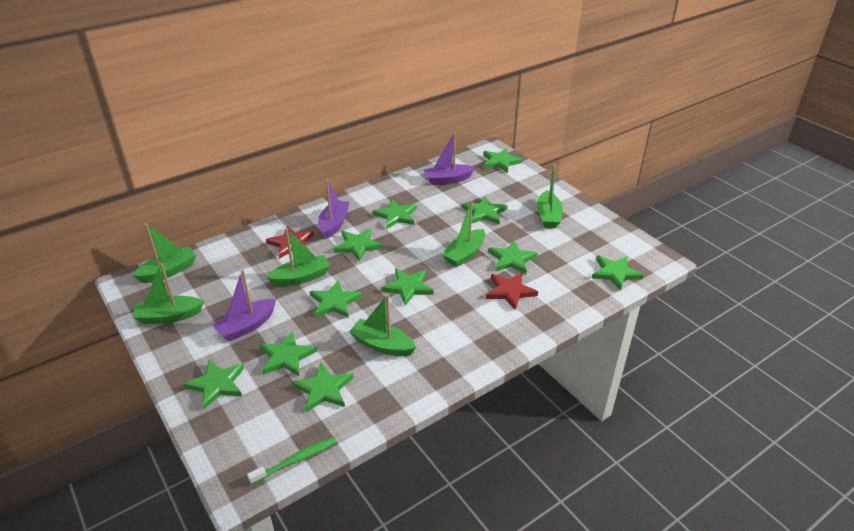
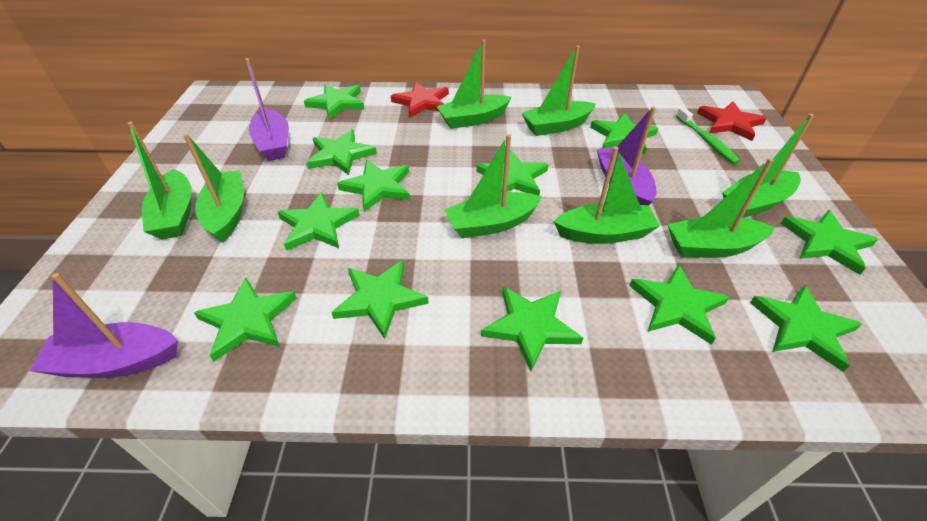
green boat: [132,223,196,283] [133,263,204,324] [266,228,330,286] [349,294,416,356] [442,200,485,267] [537,164,563,228] = 6 -> [127,122,192,239] [183,134,244,243] [436,39,511,129] [444,134,542,238] [522,45,596,136] [553,147,660,244] [667,158,775,258] [722,114,814,218] = 8
green star: [183,359,244,409] [260,331,317,376] [292,362,353,412] [310,280,362,318] [334,229,383,262] [373,199,417,229] [381,268,433,306] [463,196,508,225] [483,148,523,173] [488,241,538,274] [591,256,644,291] = 11 -> [194,277,297,361] [278,192,359,251] [304,84,365,120] [306,130,377,175] [331,260,429,339] [337,160,410,212] [477,150,549,196] [481,287,583,371] [590,113,658,154] [629,264,729,345] [750,285,862,372] [781,210,878,275] = 12

